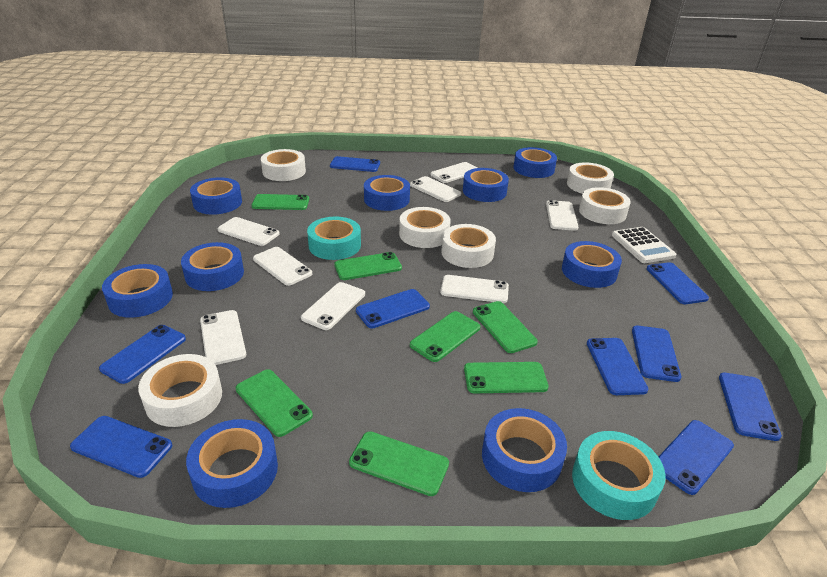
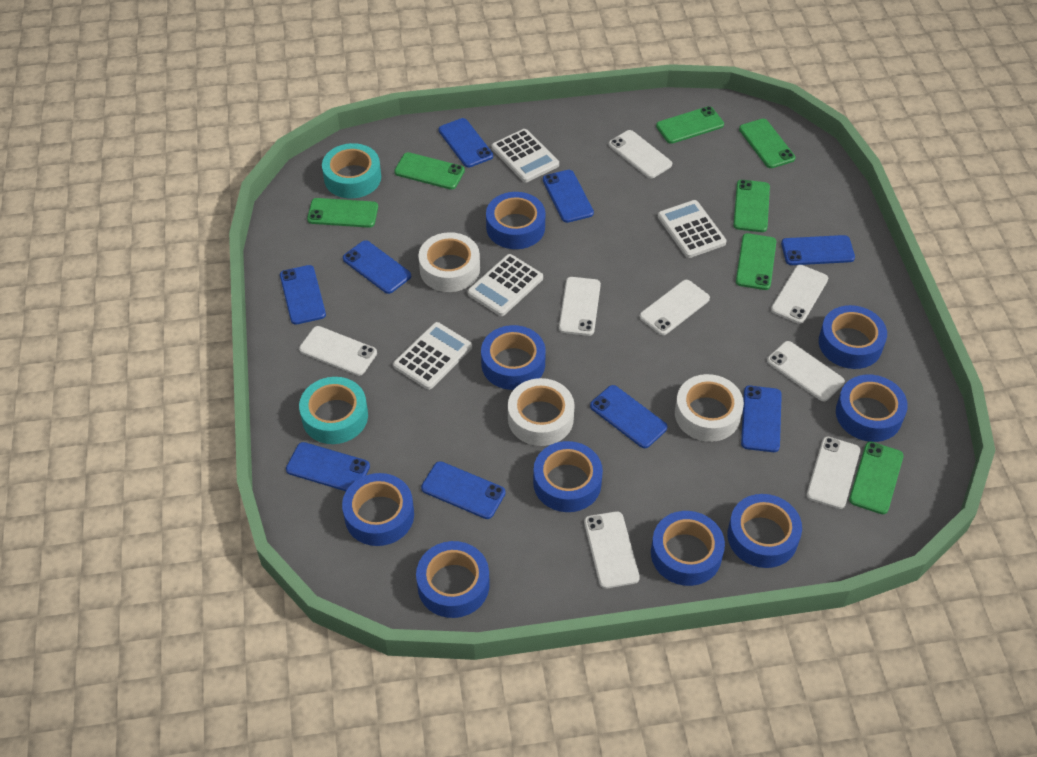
white calculator: [612,227,676,263] = 1 -> [393,322,472,390] [467,254,543,316] [491,129,559,183] [658,200,727,258] = 4
white tape: [138,354,222,427] [261,149,306,181] [399,207,451,248] [441,224,496,268] [567,162,614,194] [579,187,631,224] = 6 -> [418,232,480,292] [508,378,575,446] [675,374,744,442] = 3

